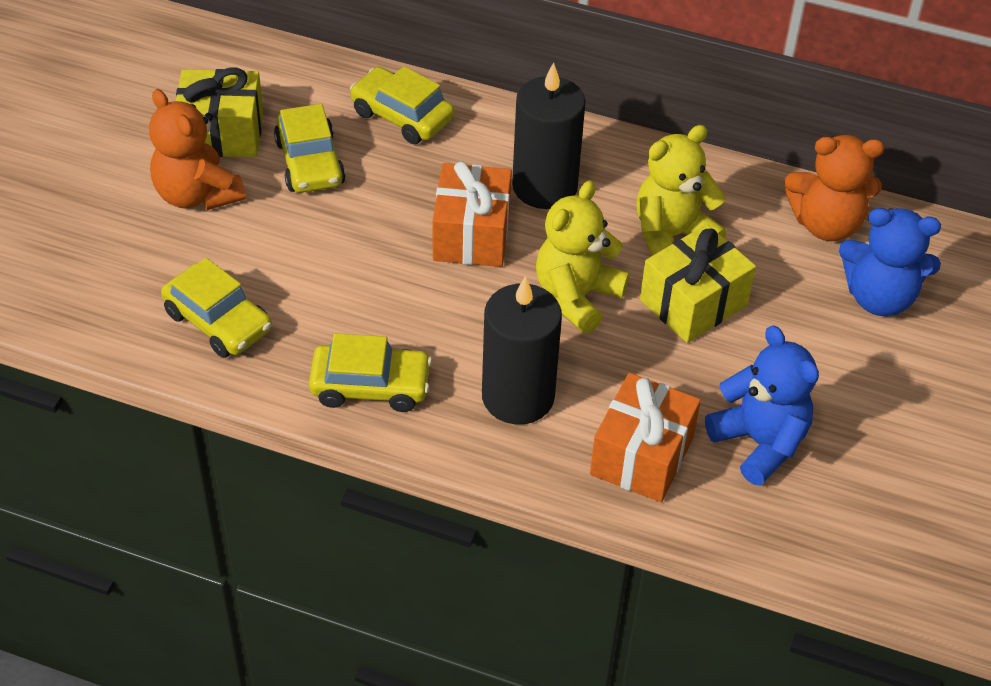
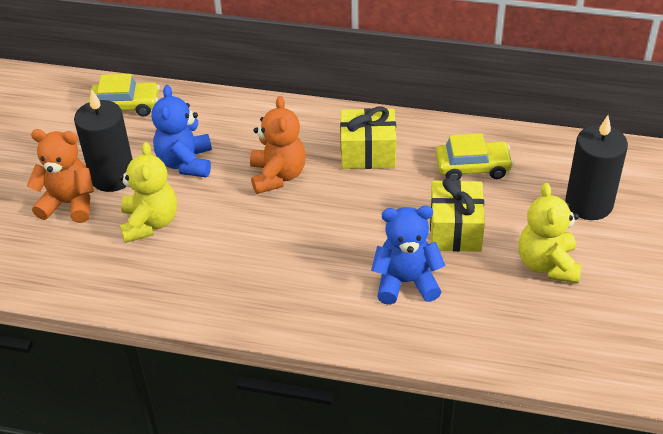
orange gift: [433,161,512,267] [590,373,701,502] = 2 -> none = 0
yellow car: [161,258,272,358] [274,104,346,193] [309,333,432,412] [350,66,454,144] = 4 -> [88,74,160,116] [436,133,514,181] = 2

